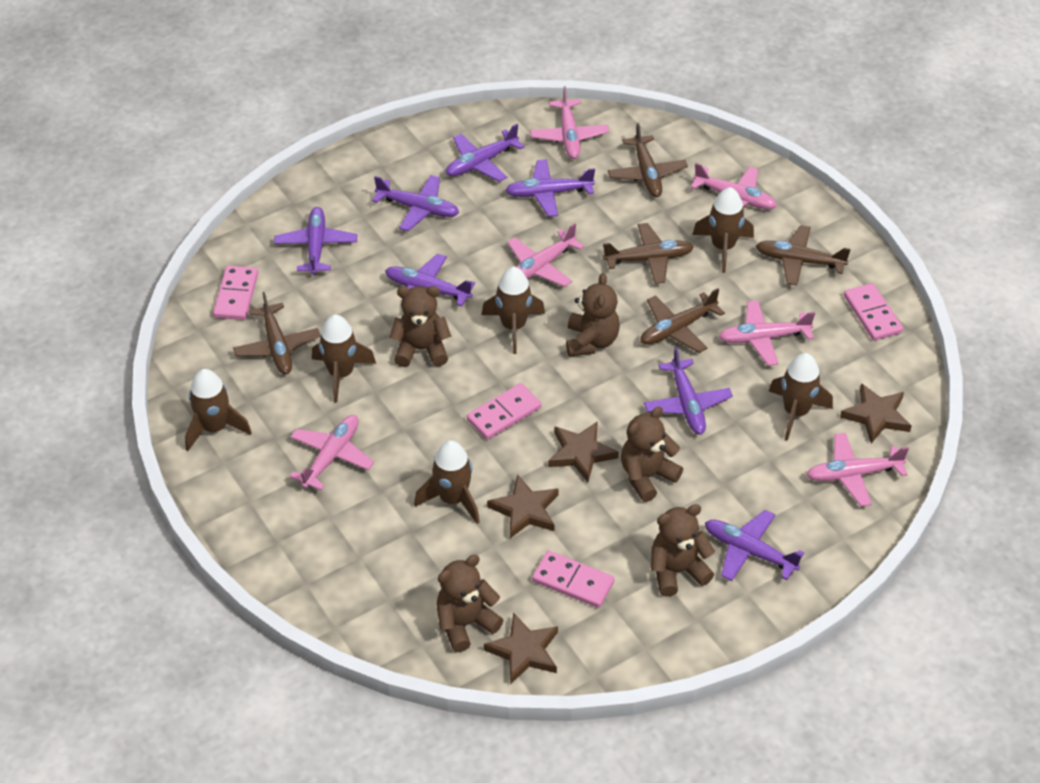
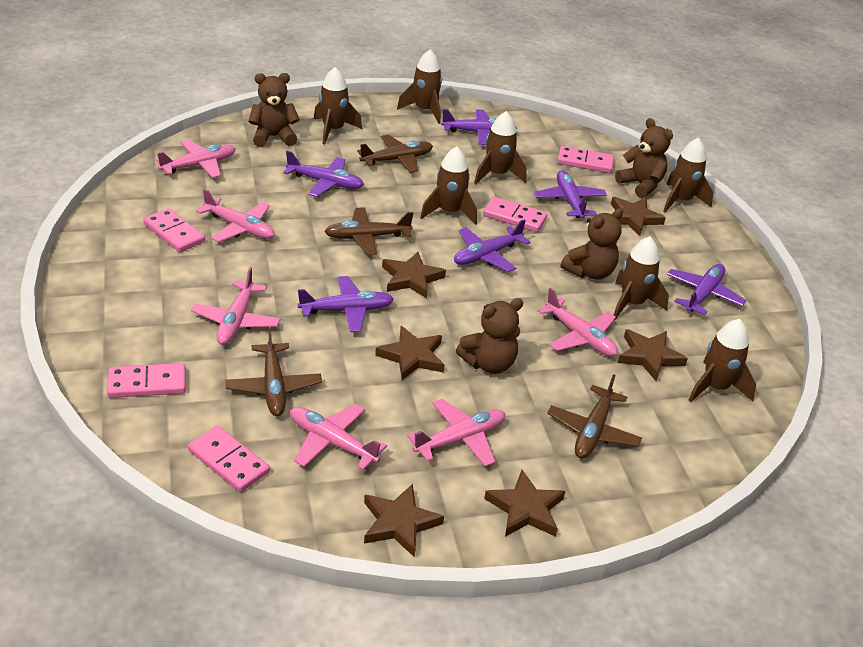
brown plane: [233,292,320,374] [602,223,694,284] [608,123,688,197] [640,288,725,353] [756,225,851,285] = 5 -> [225,327,322,416] [324,207,413,255] [357,134,433,173] [547,374,642,459] = 4
brown rocket: [185,369,252,451] [312,315,376,403] [414,440,480,524] [482,267,545,354] [692,187,754,273] [769,353,833,440] = 6 -> [314,67,362,144] [397,49,442,124] [420,146,477,225] [474,111,527,184] [614,236,669,320] [663,138,713,212] [688,319,756,402] = 7
brown star: [484,613,558,684] [487,474,559,538] [548,421,619,482] [840,383,912,443] = 4 -> [364,484,444,558] [375,326,444,380] [382,252,446,298] [484,470,565,537] [611,197,666,236] [618,329,688,381] = 6
brown teddy bear: [389,286,452,367] [437,555,503,652] [566,273,620,357] [621,407,683,502] [651,504,715,597] = 5 -> [249,73,300,147] [456,298,523,374] [561,208,623,280] [615,118,673,198] = 4
pink domino: [213,266,258,320] [467,383,542,440] [532,551,615,608] [844,283,903,341] = 4 -> [107,363,186,398] [143,208,205,252] [188,426,270,492] [483,197,548,232] [557,146,614,173] = 5
purple plane: [274,207,357,275] [372,175,459,231] [385,254,475,306] [446,124,525,182] [505,159,595,217] [644,347,733,435] [705,510,804,581] = 7 -> [283,151,364,197] [298,276,394,332] [441,109,517,145] [454,219,531,272] [534,170,607,219] [667,264,746,315] = 6

